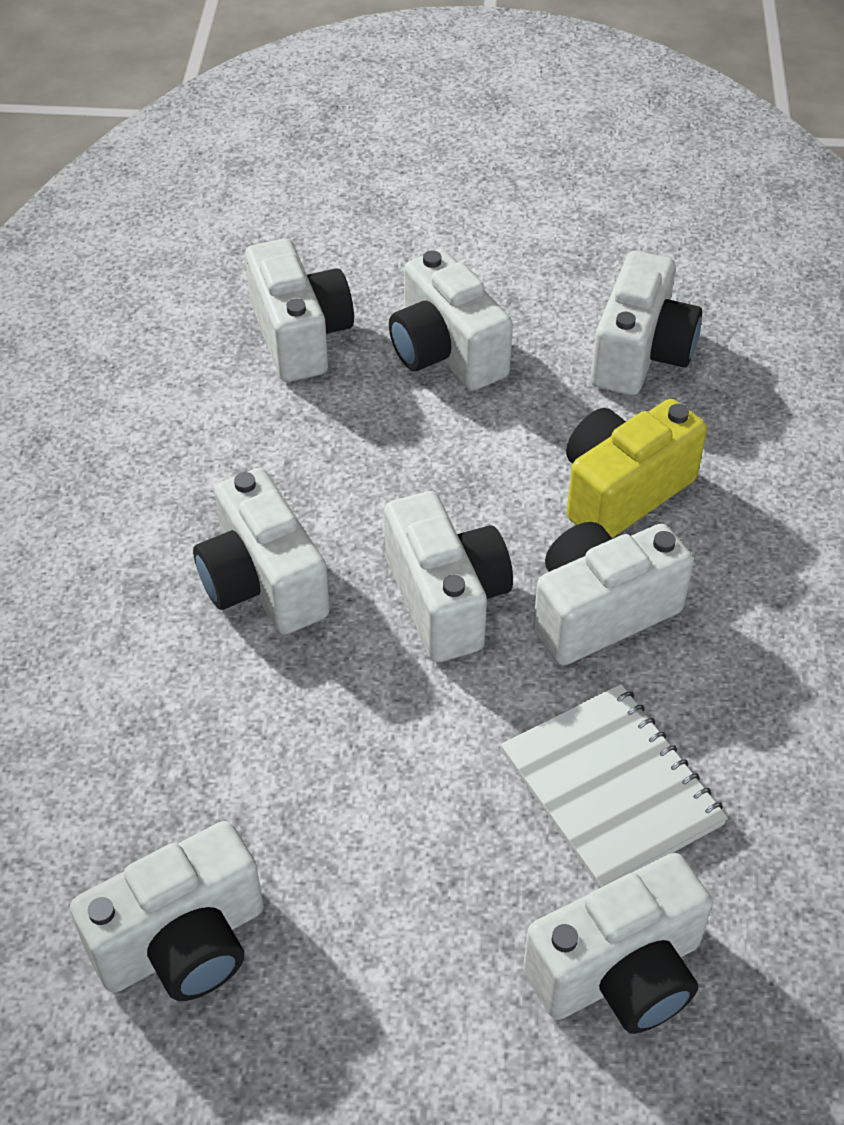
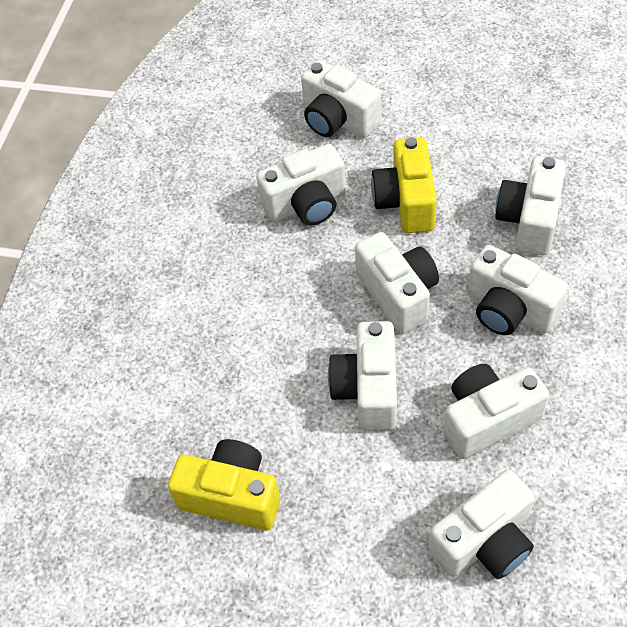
white notebook: [500,684,728,888] = 1 -> none = 0
yellow camera: [566,399,707,538] = 1 -> [168,439,280,530] [371,137,437,233] = 2

